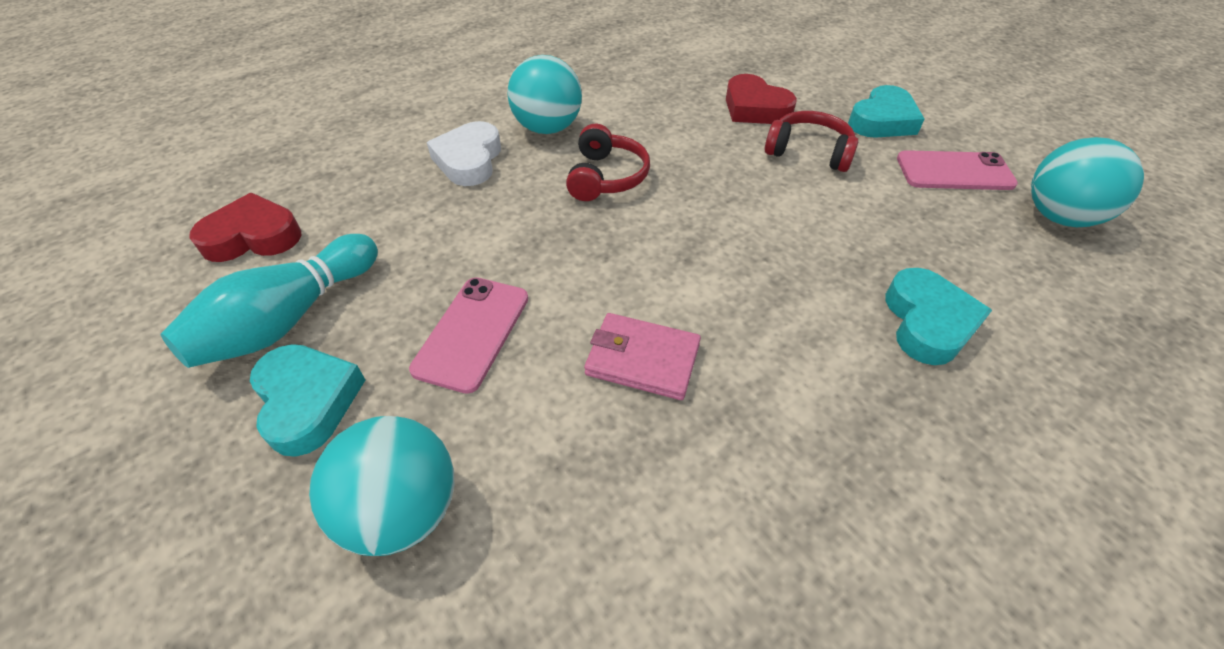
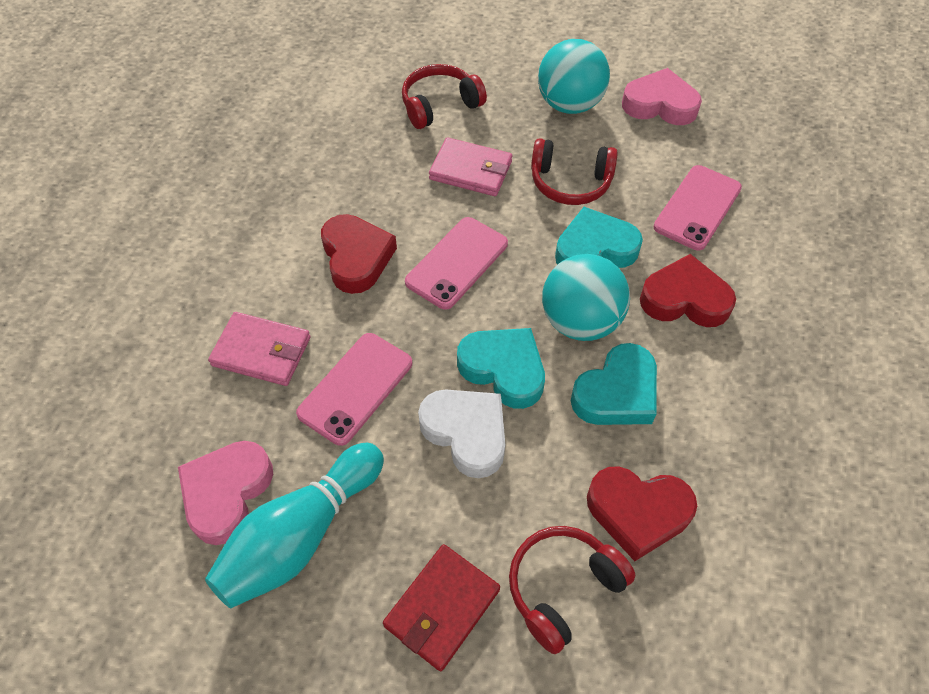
pink heart: none = 0 -> [178,441,273,545] [622,68,702,125] = 2
pink phone: [409,277,528,394] [897,150,1018,190] = 2 -> [296,333,412,446] [405,217,508,310] [653,165,742,251] = 3
pink wallet: [584,313,701,400] = 1 -> [208,312,310,386] [429,137,512,196] = 2
red headphones: [566,124,650,201] [765,111,858,172] = 2 -> [402,64,487,129] [509,526,636,654] [531,138,618,205] = 3
red heart: [189,193,302,262] [726,74,797,124] = 2 -> [321,214,397,294] [587,467,697,561] [640,254,736,327] = 3
red wallet: none = 0 -> [383,544,500,671] = 1
turquoise ball: [309,416,454,556] [507,55,582,134] [1031,137,1144,227] = 3 -> [538,39,610,114] [542,254,630,341] = 2

